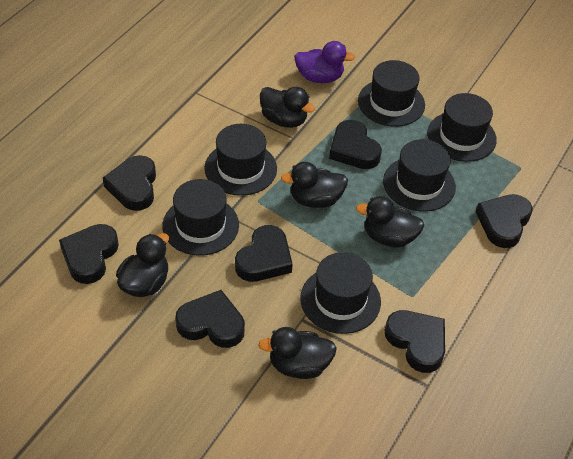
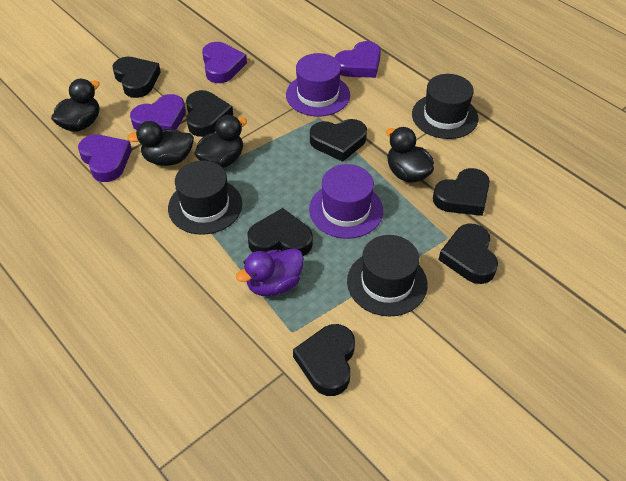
black duck: [116,233,169,297] [258,327,337,379] [260,87,315,128] [281,162,348,208] [356,196,425,248] = 5 -> [51,79,100,131] [127,121,194,166] [194,115,247,168] [386,127,434,183] = 4
black hat: [162,179,239,256] [204,124,277,196] [300,252,381,334] [358,60,425,127] [383,139,456,212] [427,93,497,162] = 6 -> [168,160,242,235] [347,235,428,316] [412,74,478,139] = 3
purple hat: none = 0 -> [286,53,350,117] [309,164,383,239] = 2
purple heart: none = 0 -> [78,135,132,182] [130,94,186,131] [202,42,247,83] [335,41,381,78] = 4

